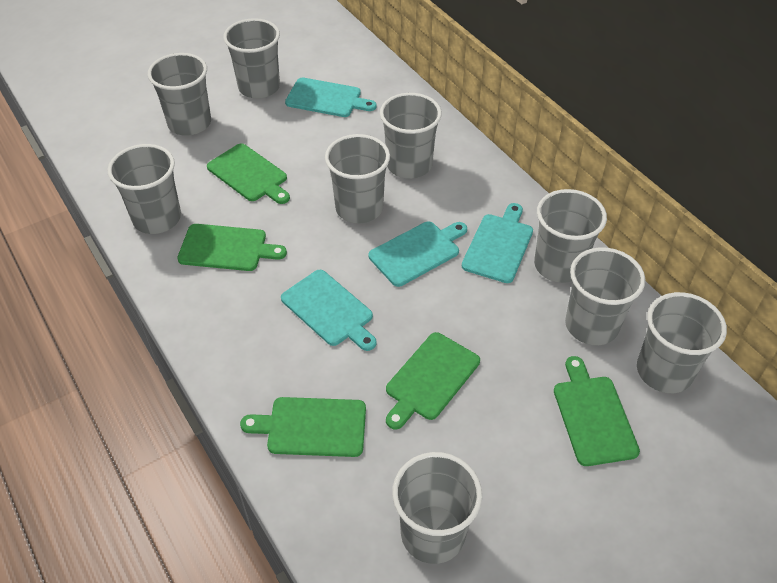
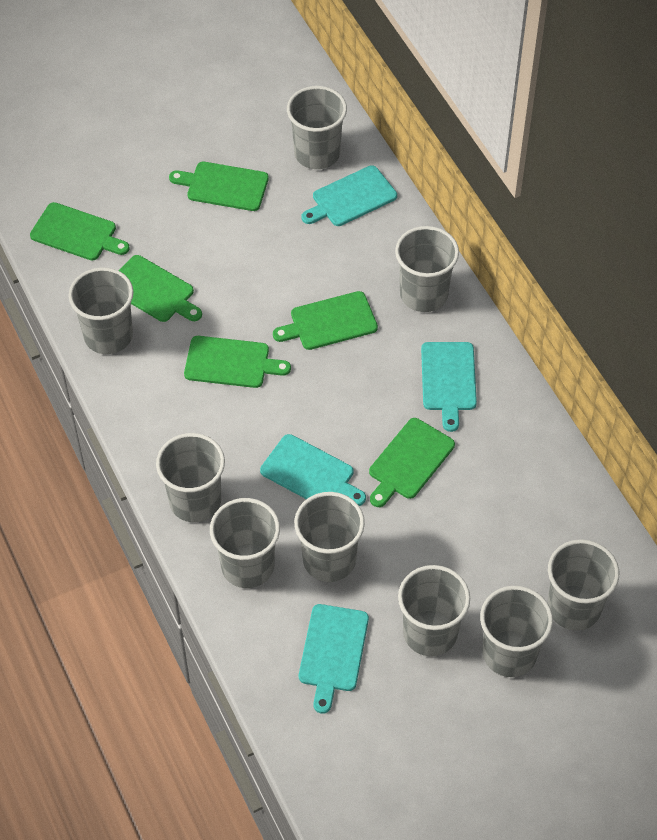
green cutting board: [177,224,287,271] [207,144,290,204] [240,397,366,457] [386,332,480,430] [554,356,640,466] = 5 -> [30,202,130,260] [119,255,202,322] [169,162,269,211] [184,336,291,388] [273,291,378,350] [369,418,455,507] = 6

